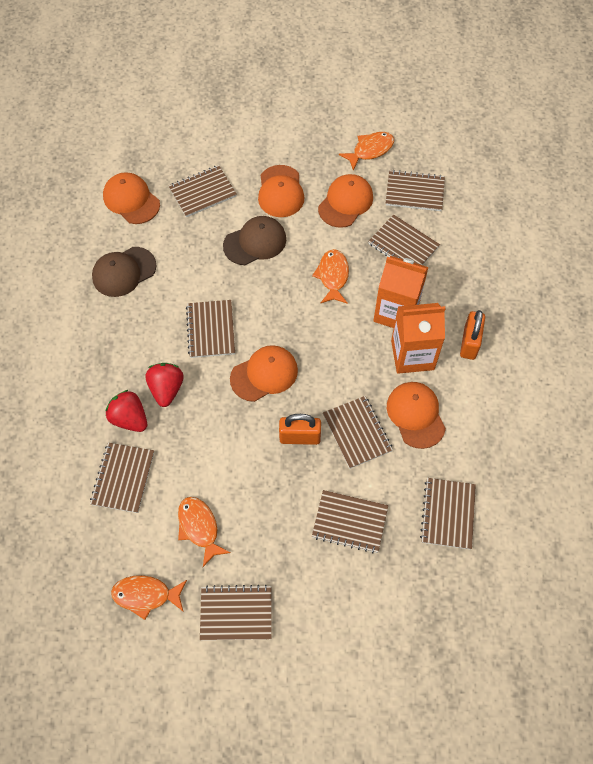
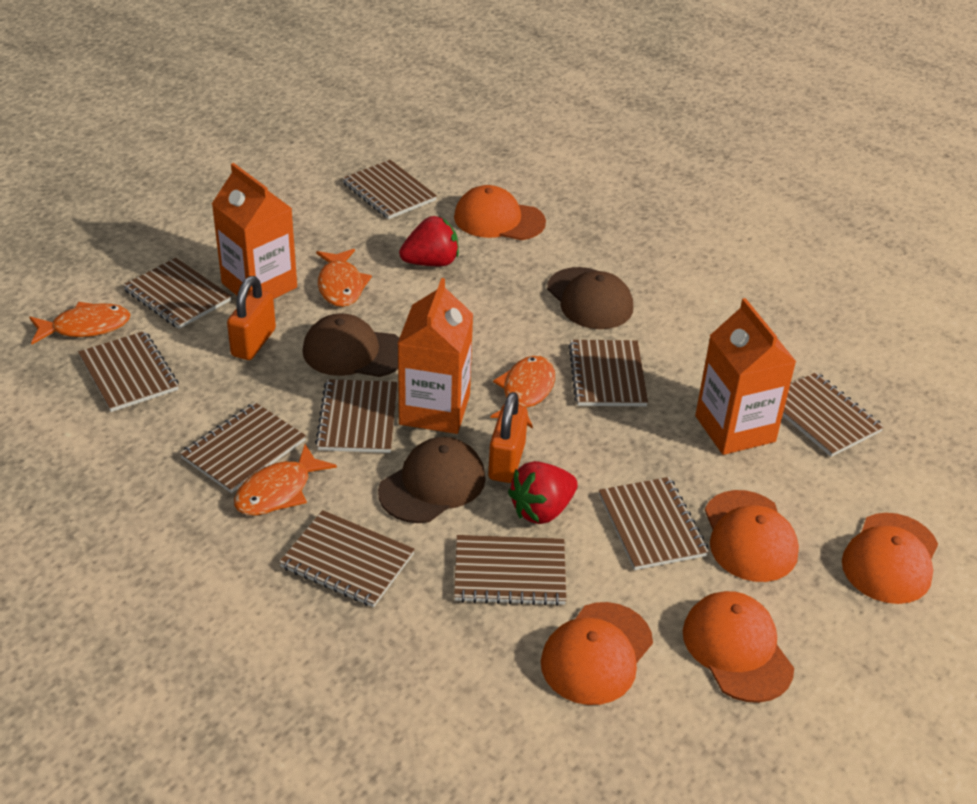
brown cap: [92,247,156,297] [223,216,286,265] = 2 -> [303,313,399,377] [378,437,486,523] [547,267,633,329] = 3
brown notebook: [90,443,154,513] [169,165,237,217] [186,300,235,358] [200,585,272,640] [312,490,388,553] [323,396,393,469] [368,214,440,265] [386,170,445,211] [420,478,476,550] = 9 -> [78,331,179,412] [123,258,231,329] [180,402,306,493] [279,510,415,607] [315,379,398,453] [342,160,437,219] [454,535,566,606] [569,340,648,406] [599,477,709,570] [783,372,884,457] = 10
orange carton: [373,256,429,328] [391,303,446,374] = 2 -> [212,163,297,299] [397,278,473,434] [695,298,796,455] = 3

